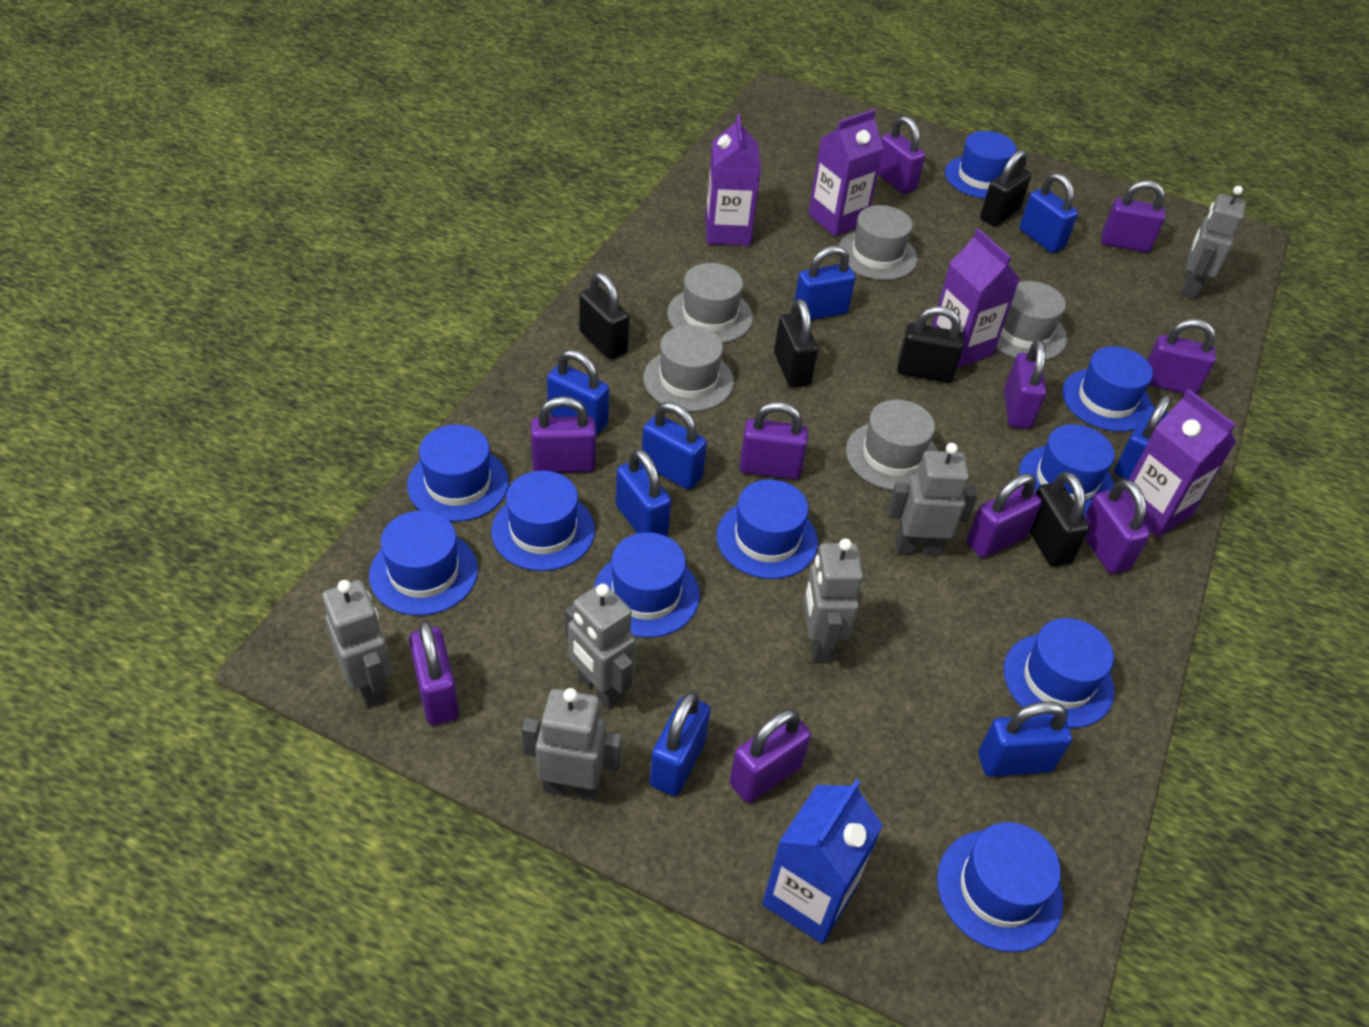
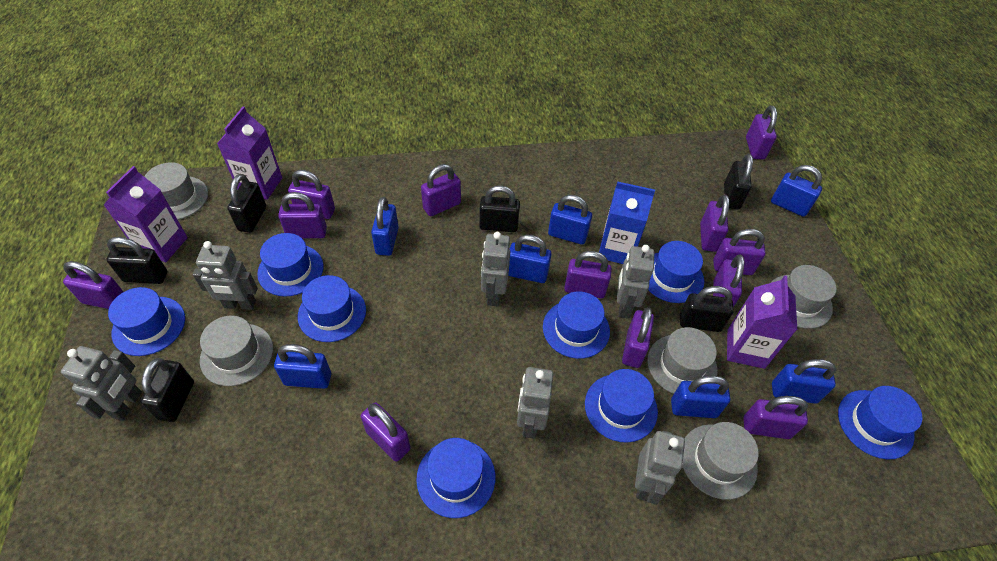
black padlock: [579,272,629,360] [774,299,818,388] [897,306,964,383] [980,150,1032,226] [1029,472,1090,566] = 5 -> [106,237,168,284] [140,358,194,422] [227,174,266,233] [479,185,520,232] [680,286,734,332] [724,154,753,210] = 6
blue hat: [369,511,478,616] [407,425,509,522] [491,470,595,571] [593,532,700,638] [717,479,818,579] [937,822,1063,952] [945,131,1016,199] [1004,618,1115,728] [1019,424,1115,516] [1062,346,1153,432] = 10 -> [108,287,185,356] [257,233,324,297] [298,275,366,342] [416,438,495,518] [543,291,610,359] [585,369,658,443] [648,241,704,303] [838,386,922,459] = 8
blue padlock: [547,350,609,435] [616,449,671,536] [642,402,707,490] [650,691,711,796] [794,246,856,320] [978,701,1072,777] [1019,173,1078,253] [1114,395,1171,480] = 8 -> [274,344,331,389] [371,197,399,256] [508,235,552,283] [548,195,592,245] [671,376,730,418] [771,165,822,217] [772,359,836,404] = 7
purple carton: [705,114,761,246] [808,109,884,236] [932,229,1020,368] [1122,389,1236,537] = 4 -> [104,166,188,262] [217,107,282,200] [727,275,797,369] = 3
purple padlock: [409,620,459,725] [531,396,596,473] [730,709,811,803] [739,402,808,480] [878,116,925,194] [967,474,1042,558] [1004,340,1046,429] [1084,479,1150,574] [1101,181,1165,252] [1147,319,1216,395] = 10 -> [63,261,123,309] [278,192,327,238] [288,170,335,219] [361,403,410,462] [421,164,461,216] [564,251,612,298] [622,307,654,368] [700,194,729,252] [713,229,766,275] [713,254,745,307] [743,396,808,439] [746,105,777,159] = 12

